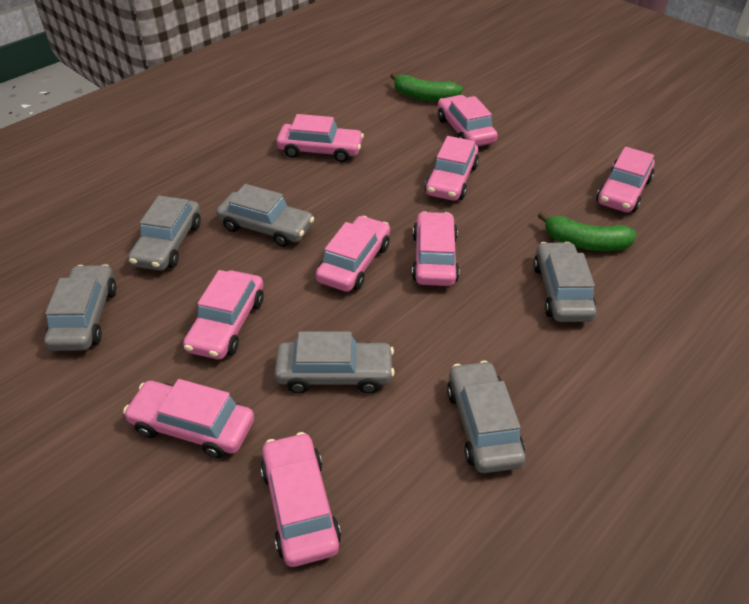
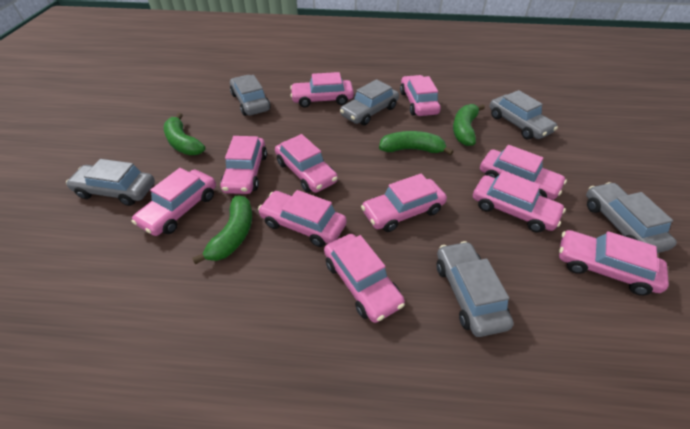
green banana: [390,73,463,102] [538,211,637,251] = 2 -> [164,113,205,155] [192,195,252,265] [379,131,454,156] [453,104,485,146] = 4
pink car: [123,379,254,458] [183,270,264,360] [260,432,341,567] [276,114,364,163] [316,216,390,292] [412,211,459,286] [425,136,479,201] [438,95,498,146] [596,147,655,213] = 9 -> [131,168,216,236] [220,136,267,194] [258,190,347,247] [275,134,338,193] [290,72,354,108] [324,234,405,323] [361,174,447,232] [400,75,441,116] [473,171,566,232] [480,145,567,200] [559,230,669,295] = 11

